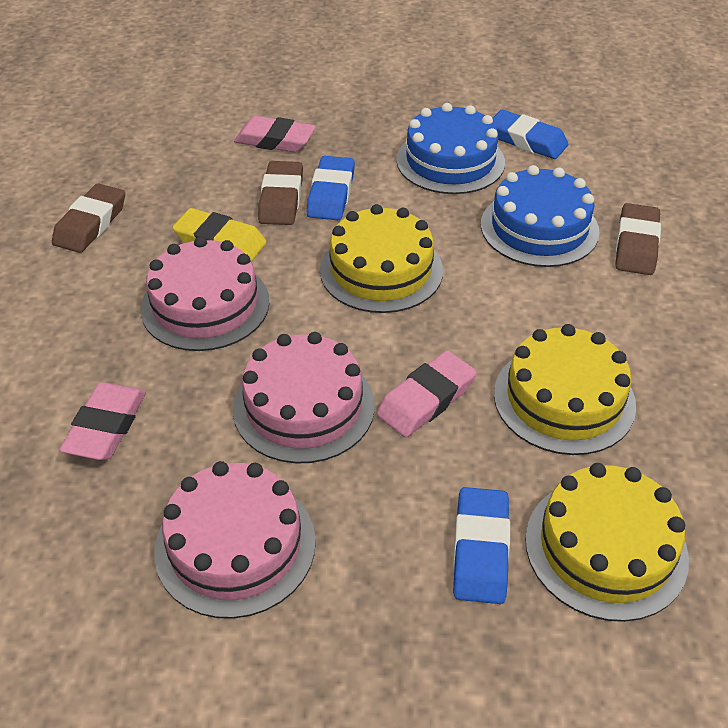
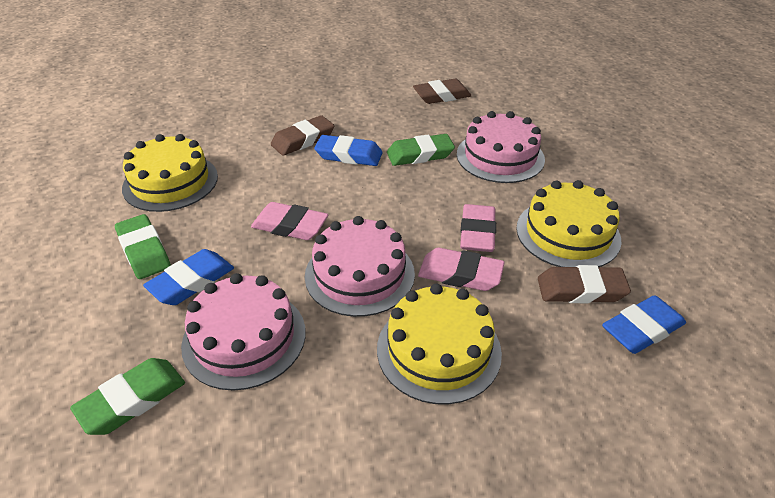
blue cake: [396,103,505,194] [481,165,600,267] = 2 -> none = 0
green eraser: none = 0 -> [70,358,185,435] [115,214,171,279] [387,134,455,166] = 3
yellow eraser: [173,208,267,262] = 1 -> none = 0

